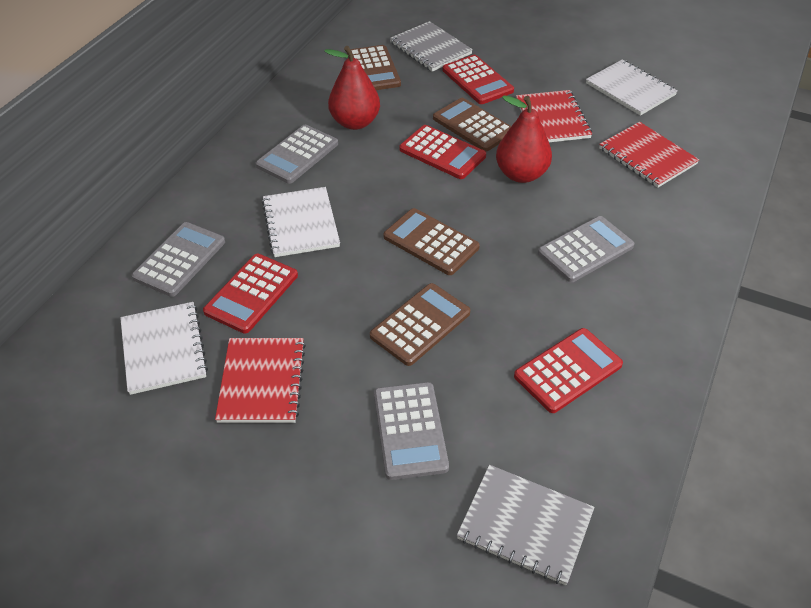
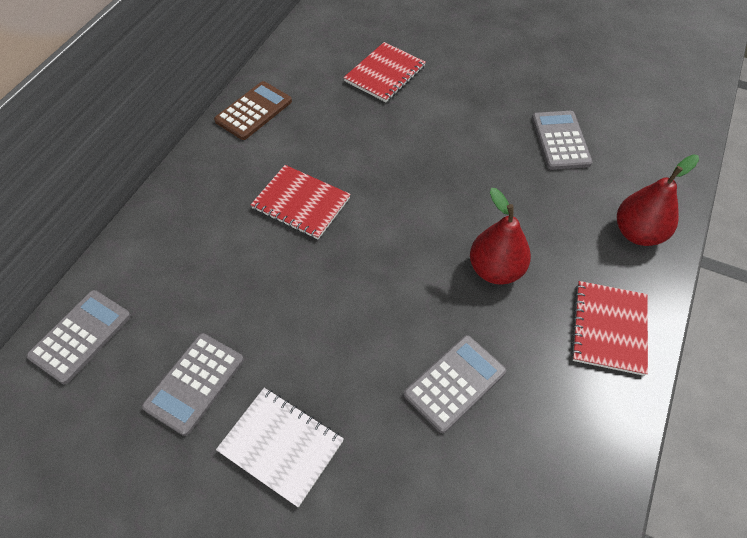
brown calculator: [347,45,401,90] [370,283,470,366] [384,208,480,275] [433,98,511,152] = 4 -> [214,81,292,140] = 1
grey notebook: [390,21,473,72] [457,465,595,585] = 2 -> none = 0
red calculator: [203,254,298,334] [399,125,486,179] [443,55,514,104] [514,328,623,413] = 4 -> none = 0
white notebook: [120,302,208,395] [262,187,340,257] [586,60,678,116] = 3 -> [216,388,344,508] = 1

